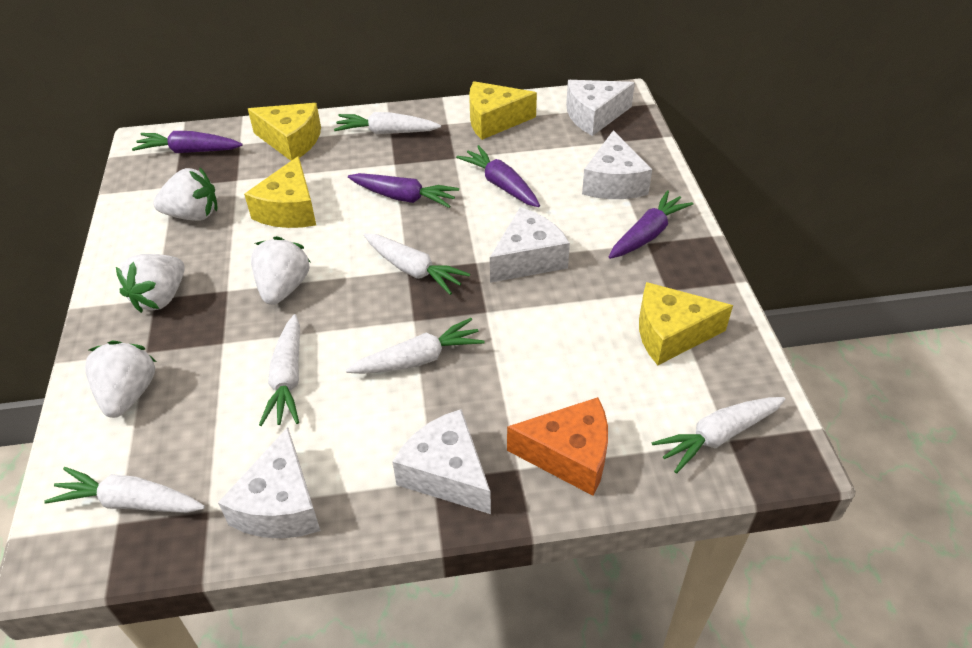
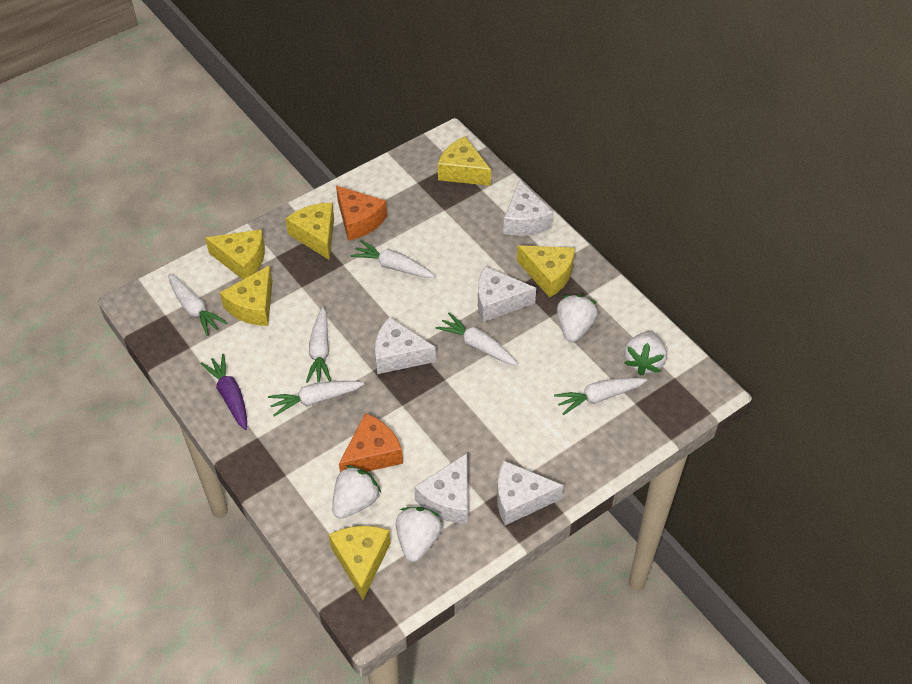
orange cheese: [507,397,608,496] = 1 -> [336,185,387,241] [339,413,403,472] = 2
purple carrot: [132,131,242,153] [348,173,459,208] [456,145,540,207] [609,190,693,259] = 4 -> [201,354,247,430] = 1
yellow cheese: [244,156,316,228] [248,103,321,161] [469,81,537,140] [639,282,733,365] = 4 -> [205,229,265,280] [220,265,273,326] [285,203,334,260] [329,526,391,600] [438,136,491,186] [517,245,575,297] = 6

